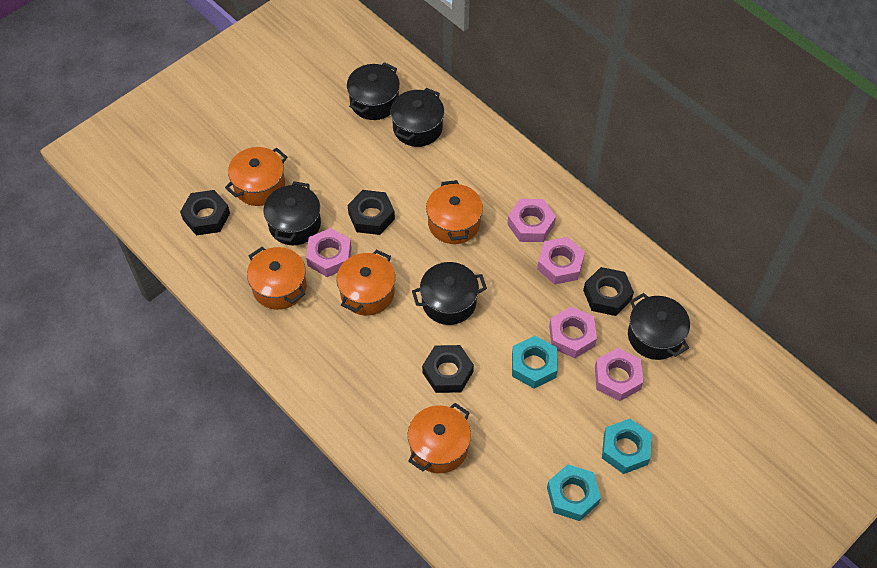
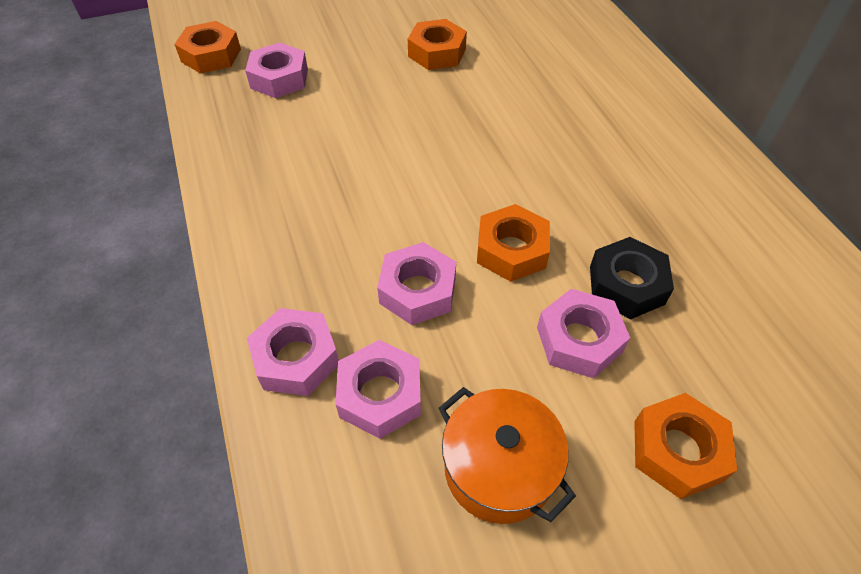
black nut: [180,190,230,235] [347,190,395,235] [422,345,474,393] [583,267,634,316] = 4 -> [590,237,674,319] = 1
black pot: [264,181,321,245] [347,62,400,120] [391,88,444,147] [412,262,487,325] [628,293,690,360] = 5 -> none = 0
orange nut: none = 0 -> [174,21,241,74] [408,19,467,70] [477,204,550,282] [634,393,737,499] = 4
orange pot: [225,147,287,206] [247,247,306,310] [337,250,395,316] [408,403,471,473] [426,180,483,244] = 5 -> [439,387,576,524] = 1
turquoise nut: [512,336,558,389] [547,464,601,521] [602,419,652,474] = 3 -> none = 0

